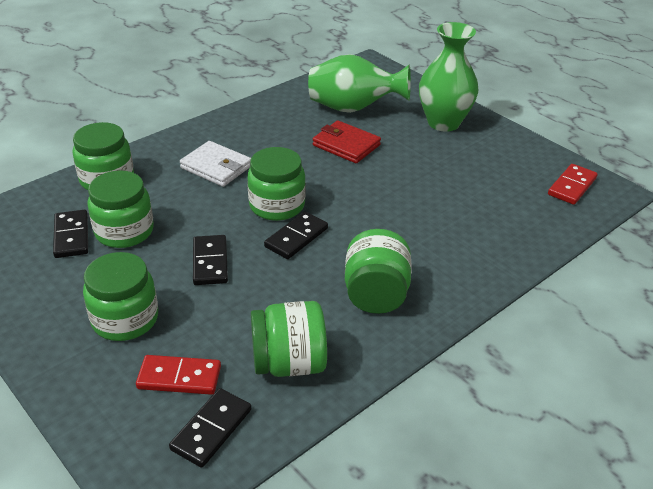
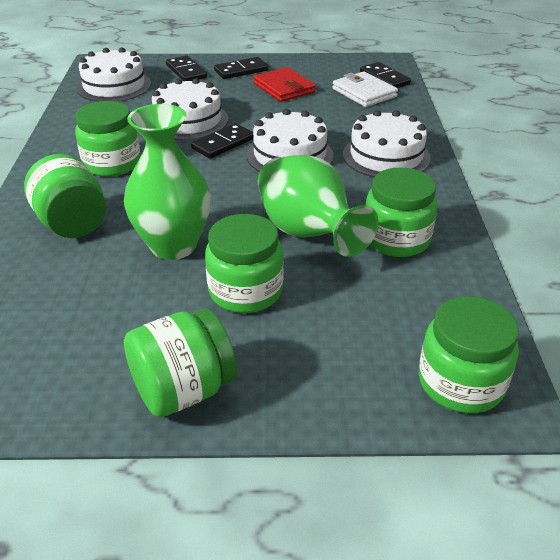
red domino: [136,355,221,395] [548,164,598,205] = 2 -> none = 0
white cake: none = 0 -> [77,48,151,102] [152,78,228,140] [247,109,334,172] [343,110,431,177] = 4

